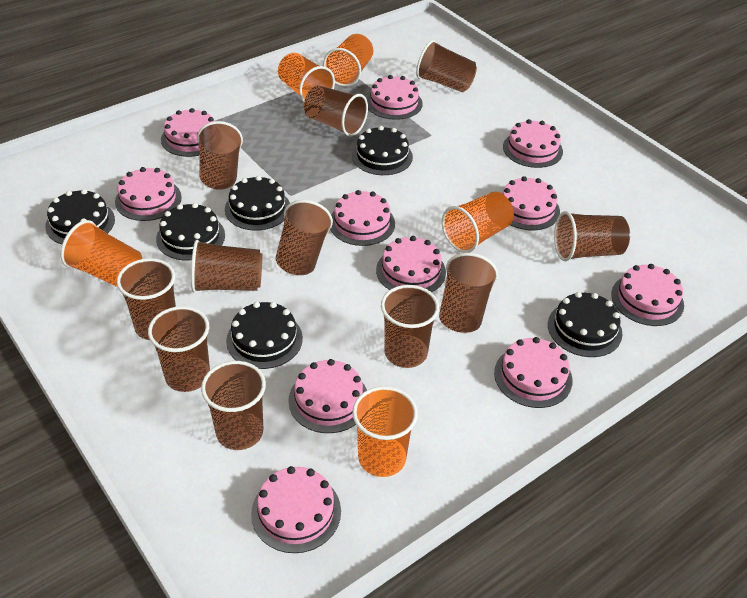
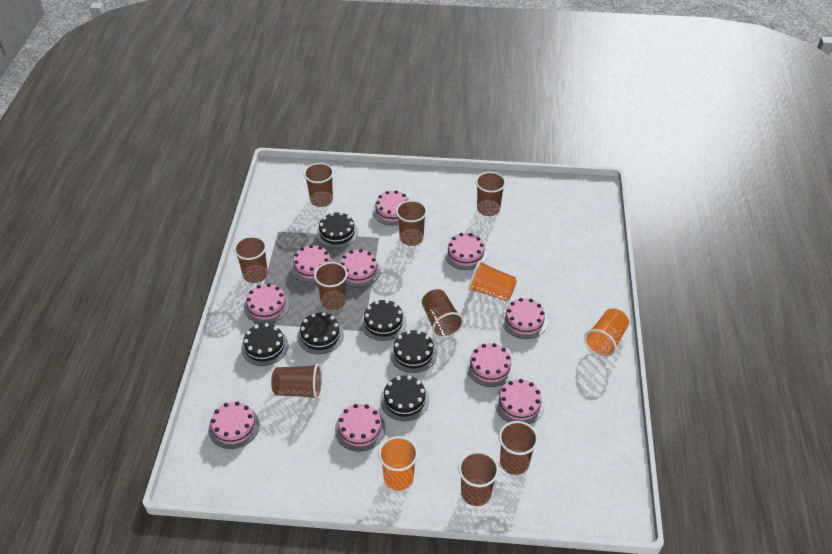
brown cup: [117,258,176,340] [148,306,210,392] [191,240,263,293] [197,121,243,190] [201,361,266,450] [275,200,333,275] [304,85,368,137] [381,285,439,368] [416,40,477,92] [439,253,498,333] [554,211,630,261] = 11 -> [234,236,268,283] [271,364,323,400] [304,163,334,207] [314,262,348,310] [396,200,427,246] [422,289,464,338] [458,451,499,506] [476,172,506,216] [499,421,538,475] = 9
orange cup: [61,220,142,287] [278,53,335,102] [323,34,373,87] [352,386,418,477] [442,192,514,253] = 5 -> [378,436,418,491] [468,261,517,301] [584,308,629,357] = 3
pink cake: [115,167,182,221] [161,108,215,157] [251,466,341,553] [288,359,367,433] [330,190,395,246] [367,75,423,120] [376,236,446,292] [494,337,573,408] [502,176,560,230] [503,119,563,168] [611,264,684,326] = 11 -> [209,401,260,449] [244,283,289,324] [291,245,334,283] [335,404,386,452] [340,249,381,287] [373,190,409,225] [444,233,487,270] [466,343,514,387] [495,379,544,424] [501,298,547,339] = 10

